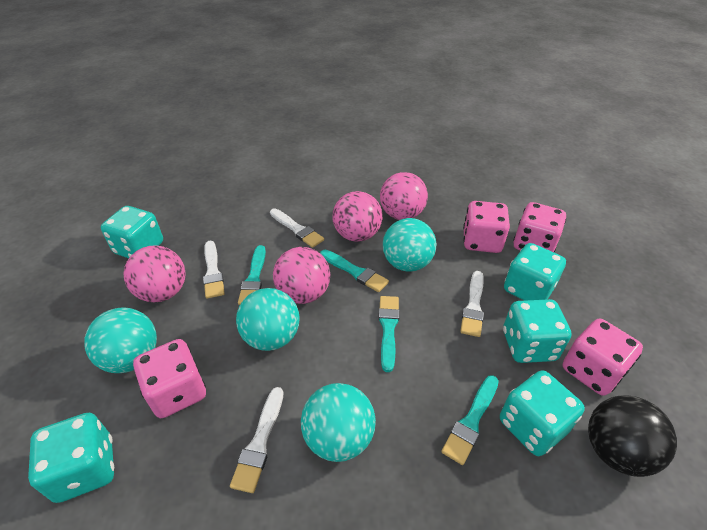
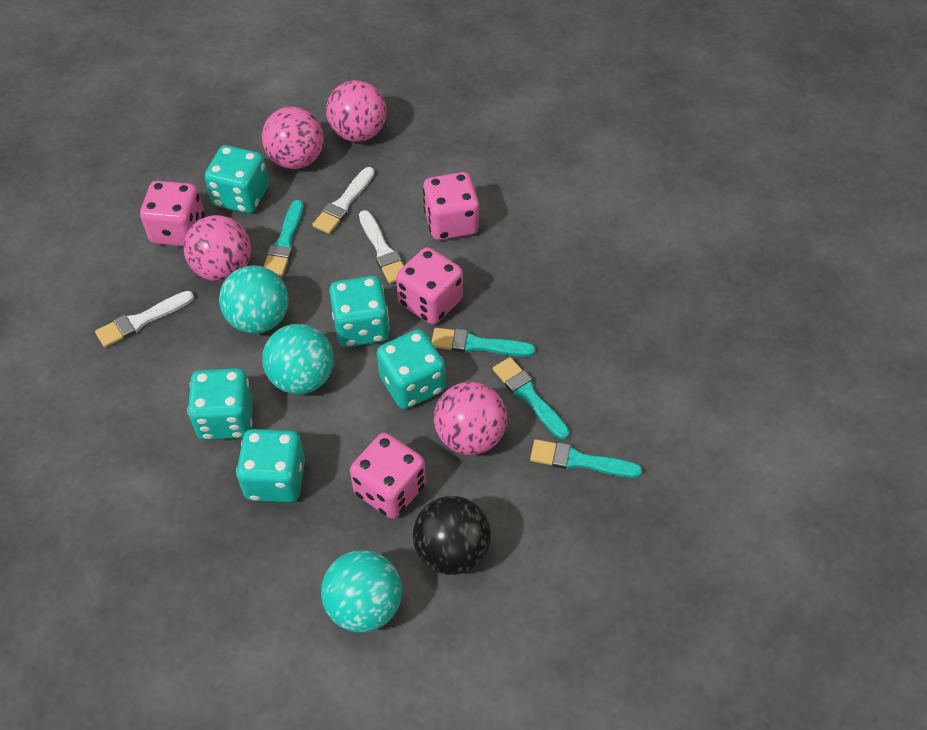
turquoise ball: [84,308,157,373] [236,288,300,351] [301,383,376,462] [383,218,436,272] = 4 -> [219,265,288,334] [262,324,334,394] [321,550,402,633] = 3
white brush: [203,241,225,298] [230,387,283,493] [270,208,324,248] [460,271,484,337] = 4 -> [95,291,194,347] [312,167,375,234] [359,210,404,284] = 3

